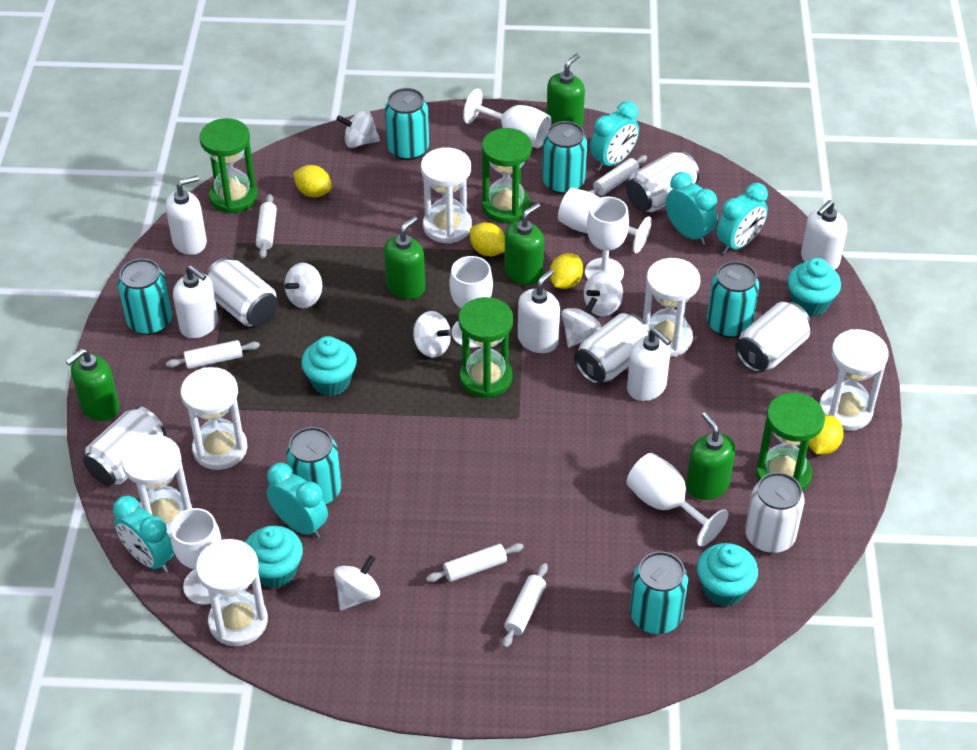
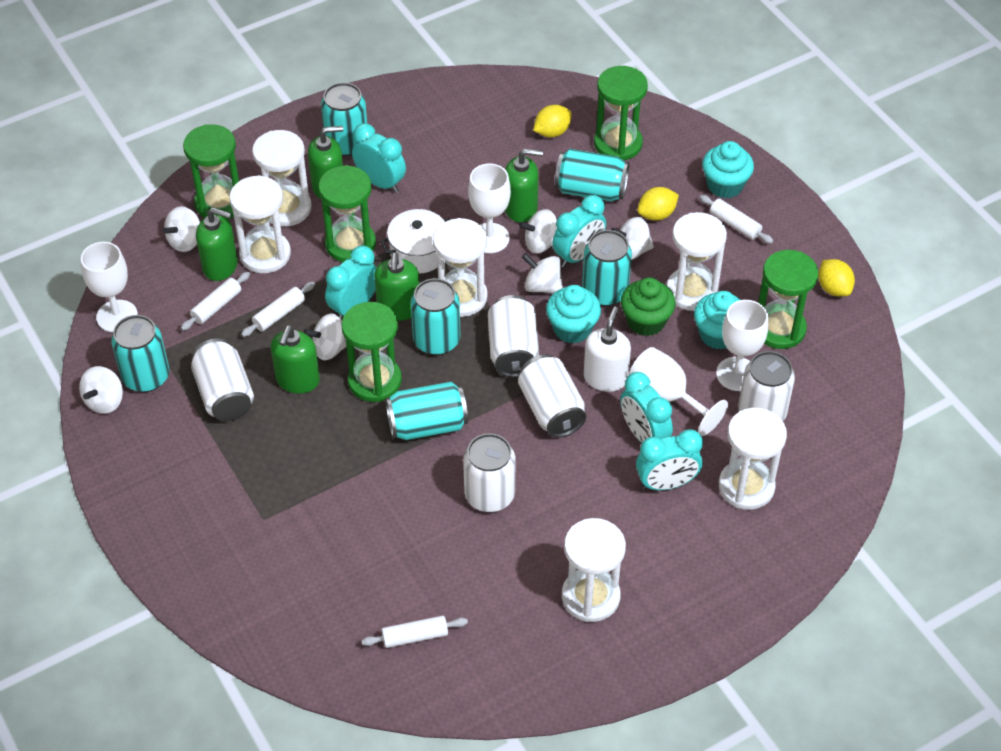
green cupcake: none = 0 -> [621,277,676,336] = 1
green hourglass: [199,118,258,213] [458,297,513,398] [482,128,532,223] [756,393,825,491] = 4 -> [183,124,239,219] [318,165,376,262] [341,302,402,402] [594,66,648,160] [758,250,818,349] = 5
turquoise cupcake: [245,526,303,588] [301,336,357,396] [697,543,758,606] [788,258,841,317] = 4 -> [546,285,601,343] [694,291,741,350] [702,141,754,198] = 3
white can: [83,406,166,486] [206,258,278,326] [574,313,650,384] [626,151,700,212] [735,302,811,373] [745,472,805,553] = 6 -> [191,338,254,421] [463,433,515,512] [488,295,539,377] [518,354,586,438] [738,351,795,421] = 5
white goblet: [171,508,221,605] [449,256,493,348] [463,89,552,148] [558,188,652,253] [585,197,629,281] [626,453,729,546] = 6 -> [81,242,138,332] [468,164,511,253] [629,347,728,436] [716,300,768,391] = 4
white pot: none = 0 -> [380,209,450,274] = 1
white rolling pin: [166,340,260,369] [256,194,277,259] [426,543,524,582] [502,563,548,648] [588,155,647,196] = 5 -> [181,272,250,331] [241,282,315,337] [362,616,468,648] [699,195,773,244] = 4
white soap dispenser: [166,176,207,255] [173,265,218,338] [518,269,560,353] [627,328,671,401] [801,200,847,270] = 5 -> [584,307,631,392] = 1
yellow lemon: [293,165,332,197] [470,222,505,256] [550,253,583,289] [808,415,844,455] = 4 -> [533,105,572,137] [637,187,679,221] [818,259,855,297] = 3

